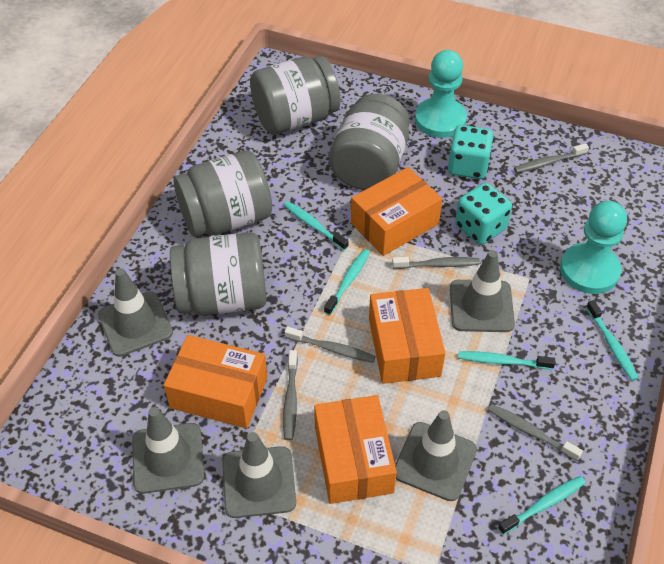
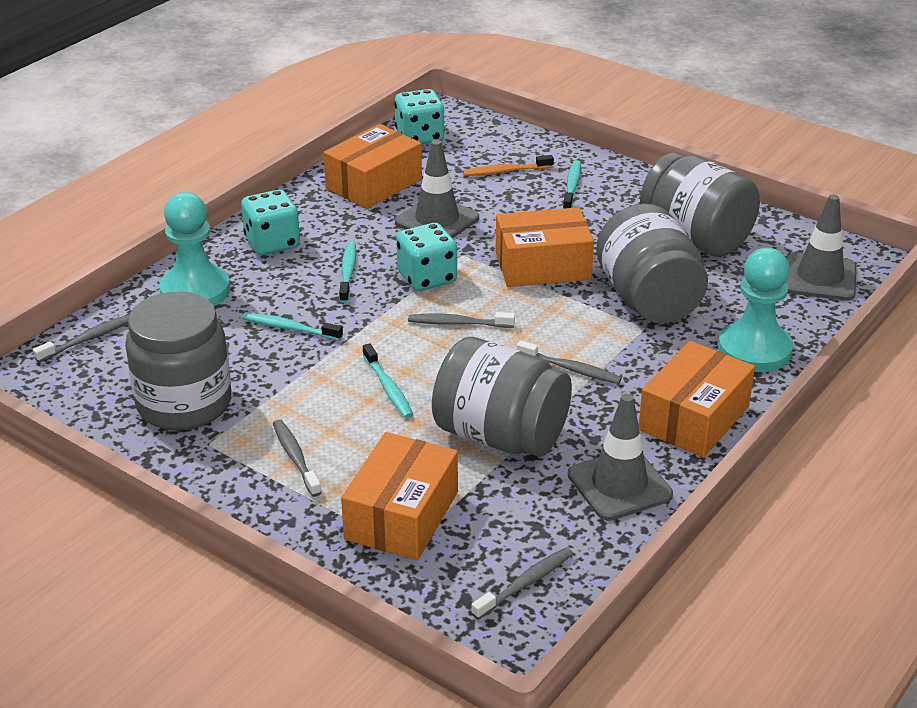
grey traffic cone: [98,268,173,357] [132,407,204,494] [222,432,296,518] [395,410,477,501] [450,250,515,332] = 5 -> [395,140,479,238] [568,394,673,521] [786,194,856,300] = 3
orange toothbrush: none = 0 -> [463,155,554,176] = 1
turquoise dice: [448,125,494,179] [455,183,512,245] = 2 -> [241,190,300,255] [394,89,445,144] [396,223,457,291] = 3
turquoise toothbrush: [284,201,348,250] [324,249,370,315] [458,351,555,370] [498,476,586,535] [586,300,639,381] = 5 -> [242,312,343,341] [339,242,356,303] [363,343,413,418] [563,160,581,209] = 4

